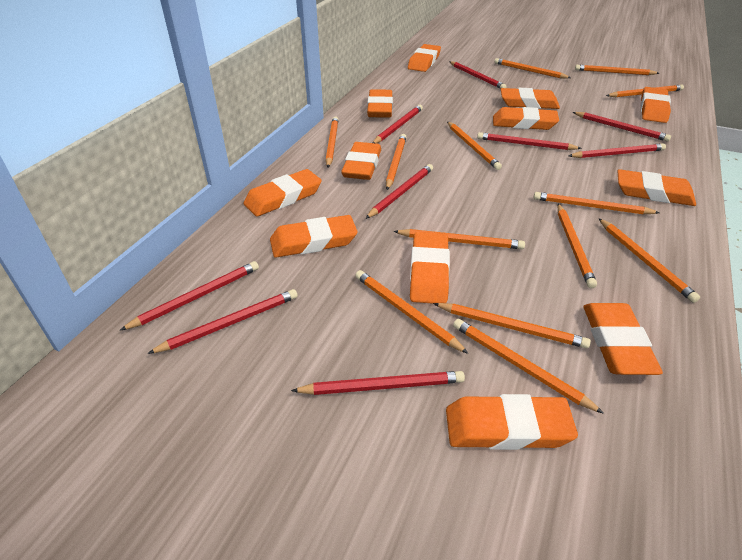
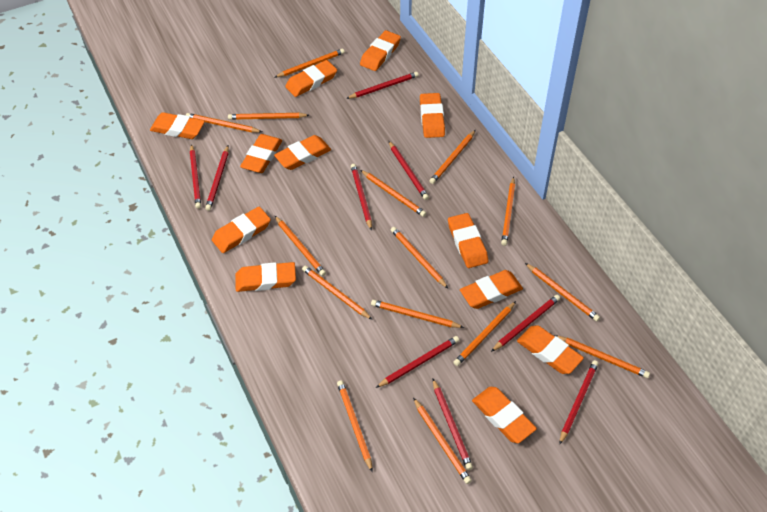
orange pencil: [325,116,339,167] [355,270,469,354] [386,134,406,190] [393,229,525,249] [433,303,591,349] [447,122,502,170] [453,319,604,414] [495,58,571,78] [533,192,660,215] [558,204,597,288] [575,65,659,75] [598,218,700,303] [606,85,684,97] = 13 -> [186,113,262,132] [228,113,309,120] [275,49,345,77] [275,216,326,276] [302,265,372,320] [337,380,373,472] [360,170,426,217] [371,300,464,328] [391,227,448,288] [413,398,472,484] [430,130,476,184] [453,301,516,366] [501,177,515,246] [525,263,600,321] [554,335,650,378] = 15

